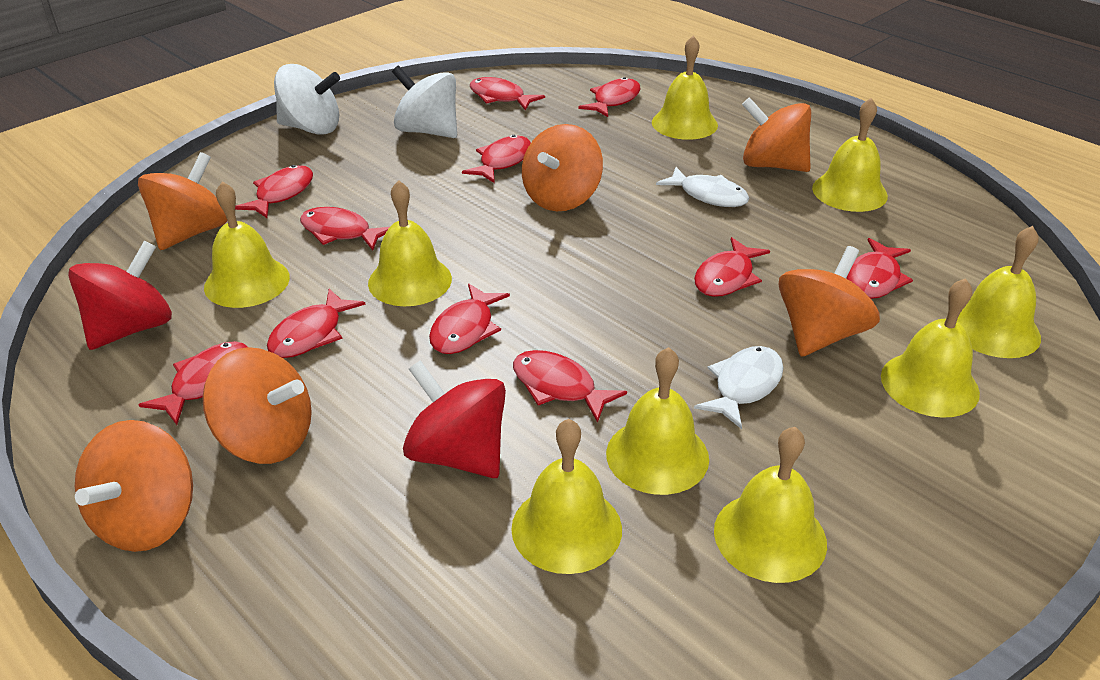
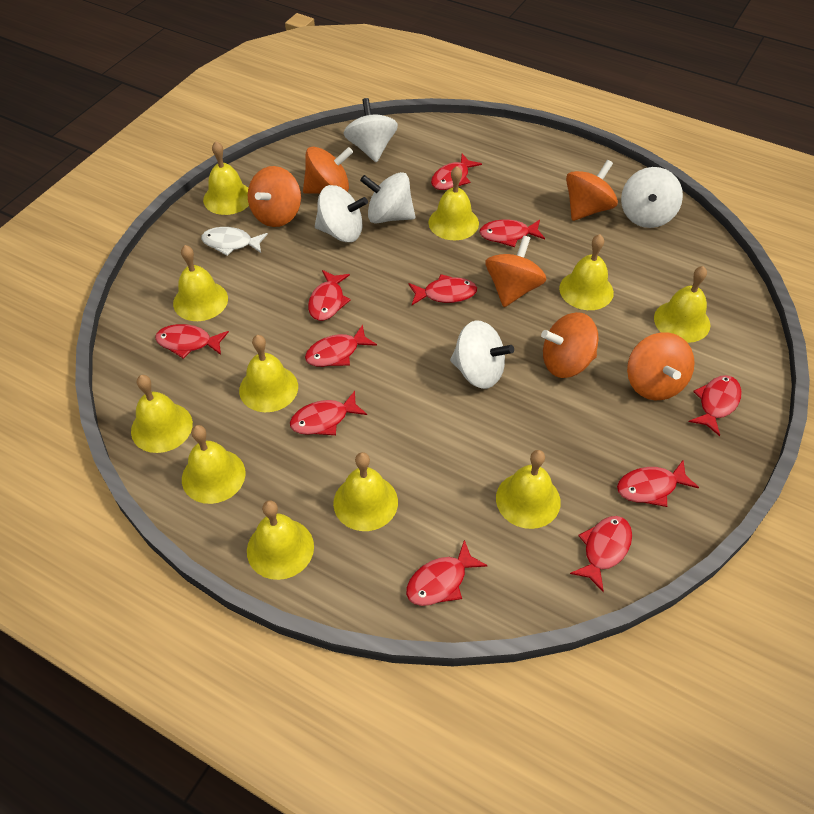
red spinning top: [68,241,172,350] [403,360,506,478] = 2 -> none = 0
white fish: [656,167,749,207] [694,346,784,429] = 2 -> [201,227,268,256] = 1
white spinning top: [274,64,340,135] [392,65,457,138] = 2 -> [315,185,368,242] [344,98,398,162] [360,172,415,224] [450,320,514,389] [621,167,683,228] = 5
yellow bell: [204,181,290,308] [368,180,452,306] [511,419,622,574] [606,347,709,495] [652,36,718,140] [714,427,827,583] [812,98,888,212] [881,278,980,418] [957,226,1041,358] = 9 -> [131,375,193,453] [173,245,228,321] [182,425,246,504] [203,141,249,215] [239,335,298,412] [247,500,314,580] [333,452,398,531] [429,166,479,240] [496,450,561,529] [559,234,614,310] [654,266,710,343] = 11

